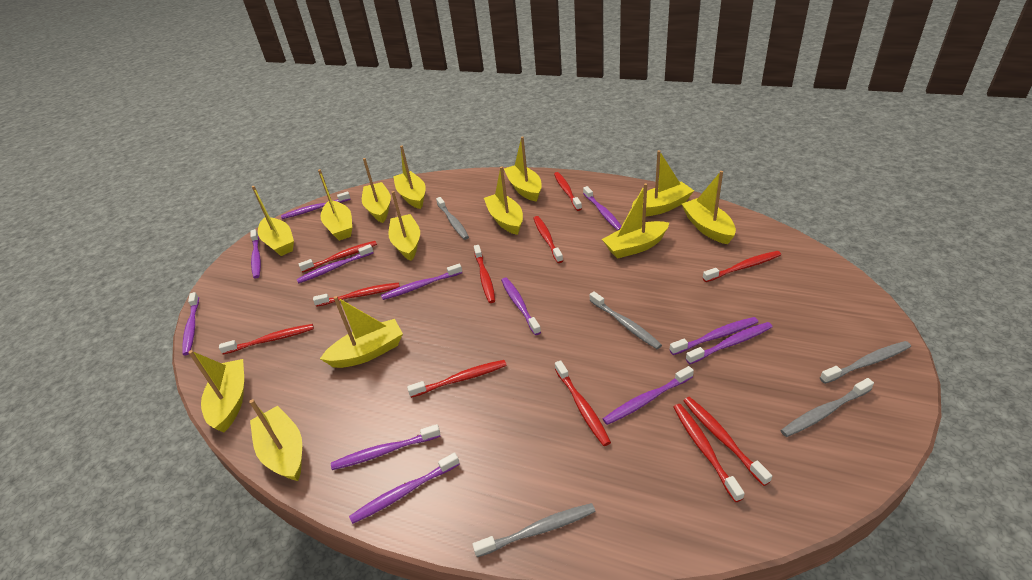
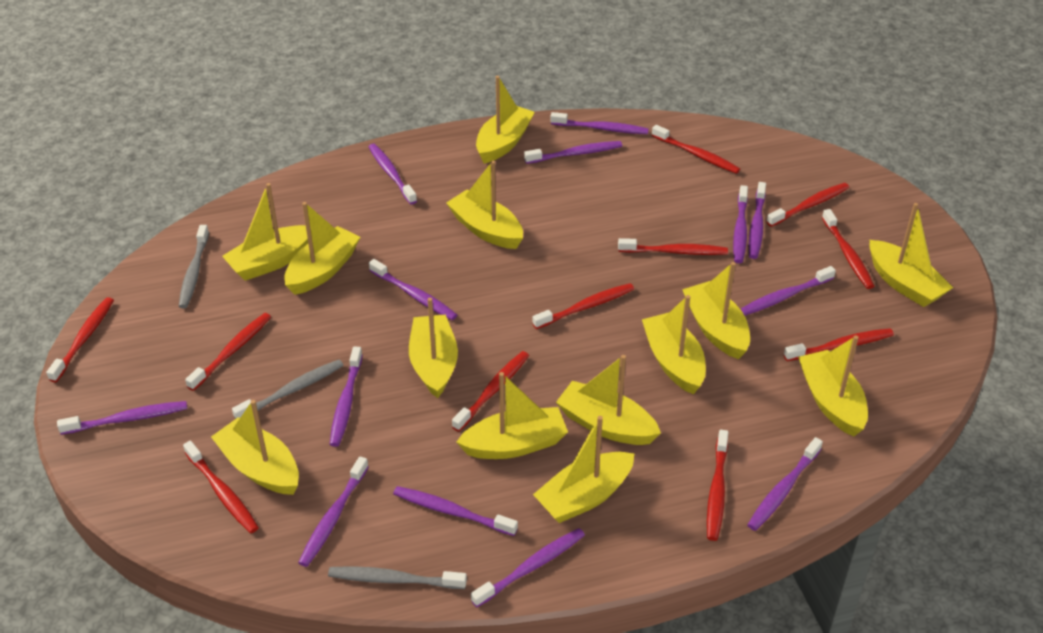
grey toothbrush: [436,197,469,240] [472,503,595,557] [589,291,662,349] [780,378,874,437] [820,341,911,384] = 5 -> [179,225,209,308] [232,360,344,419] [328,566,467,589] = 3
purple toothbrush: [182,292,199,355] [250,229,261,278] [281,192,351,219] [296,244,374,284] [331,424,441,470] [349,452,460,524] [381,263,462,300] [501,277,541,335] [583,186,622,231] [603,366,694,425] [669,317,758,355] [686,322,772,364] = 12 -> [57,401,187,435] [298,456,369,567] [330,346,363,447] [369,144,417,204] [369,259,457,320] [393,486,518,536] [471,528,585,607] [524,141,622,164] [550,112,649,134] [733,185,748,263] [741,266,836,316] [747,437,823,531] [749,182,766,259] = 13

